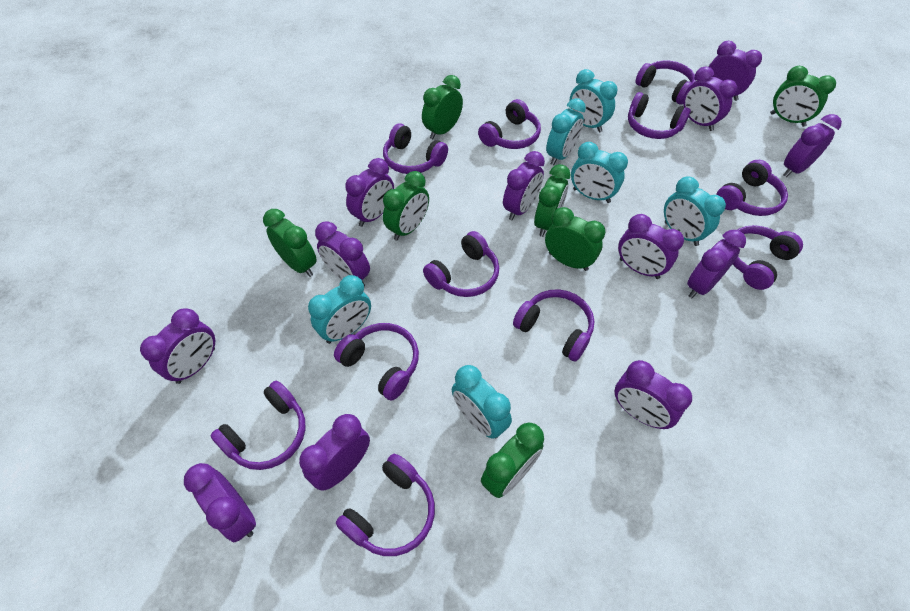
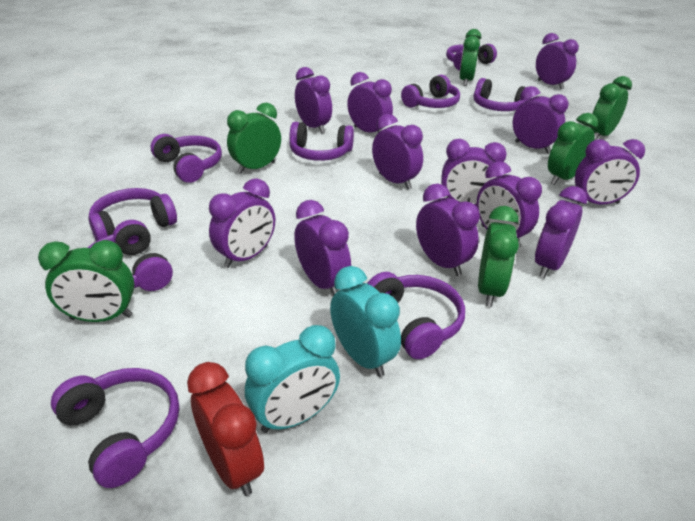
green clock: [263,209,317,277] [383,171,429,241] [422,75,463,139] [481,423,544,498] [534,164,571,237] [545,207,605,271] [770,66,836,127] = 7 -> [38,240,134,322] [227,103,281,174] [459,29,481,86] [478,206,519,307] [548,113,598,185] [590,76,632,140] = 6
purple headphones: [210,381,306,470] [334,323,419,401] [336,454,435,556] [383,123,448,174] [423,231,499,297] [478,99,541,149] [513,290,594,362] [628,92,691,139] [635,60,696,104] [716,160,788,216] [733,225,803,290] = 11 -> [51,368,179,488] [88,188,177,241] [88,220,173,291] [151,134,222,183] [289,122,354,161] [367,272,465,359] [401,75,460,108] [446,44,497,71] [474,78,531,111] = 9
red clock: none = 0 -> [187,362,264,496] = 1
turquoise clock: [308,275,371,344] [452,365,512,439] [546,98,586,165] [570,69,618,132] [571,142,628,203] [664,176,726,246] = 6 -> [245,325,340,433] [330,266,401,377] = 2

